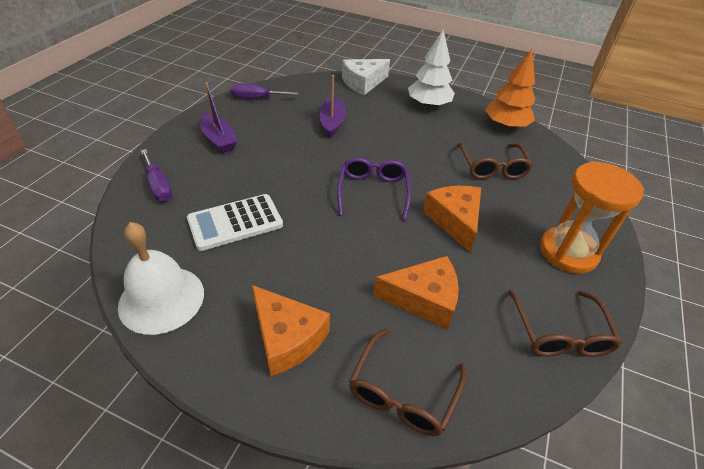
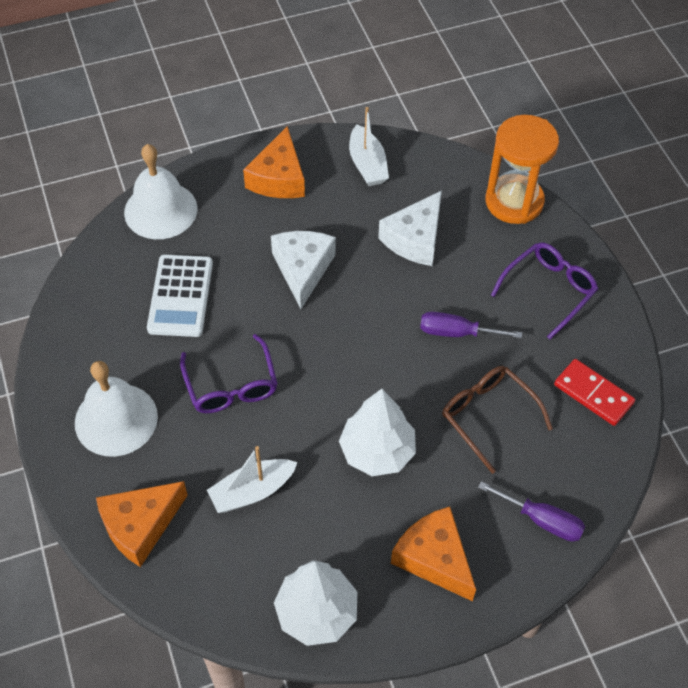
brown glasses: [349,328,466,436] [456,143,533,179] [508,289,622,357] = 3 -> [442,366,553,474] = 1
orange tree: [485,49,535,129] = 1 -> none = 0
purple boat: [200,83,238,153] [319,75,346,138] = 2 -> none = 0
purple glasses: [337,157,411,220] = 1 -> [180,334,278,413] [491,242,598,339] = 2
red domino: none = 0 -> [554,359,635,426] = 1
white bell: [118,222,204,335] = 1 -> [75,361,158,457] [124,144,198,239] = 2
white boat: none = 0 -> [207,446,298,513] [349,107,389,186] = 2
white cheese: [342,59,390,95] = 1 -> [271,231,336,309] [378,191,442,266] = 2
white tree: [408,29,455,108] = 1 -> [274,560,357,646] [339,389,416,476] = 2

